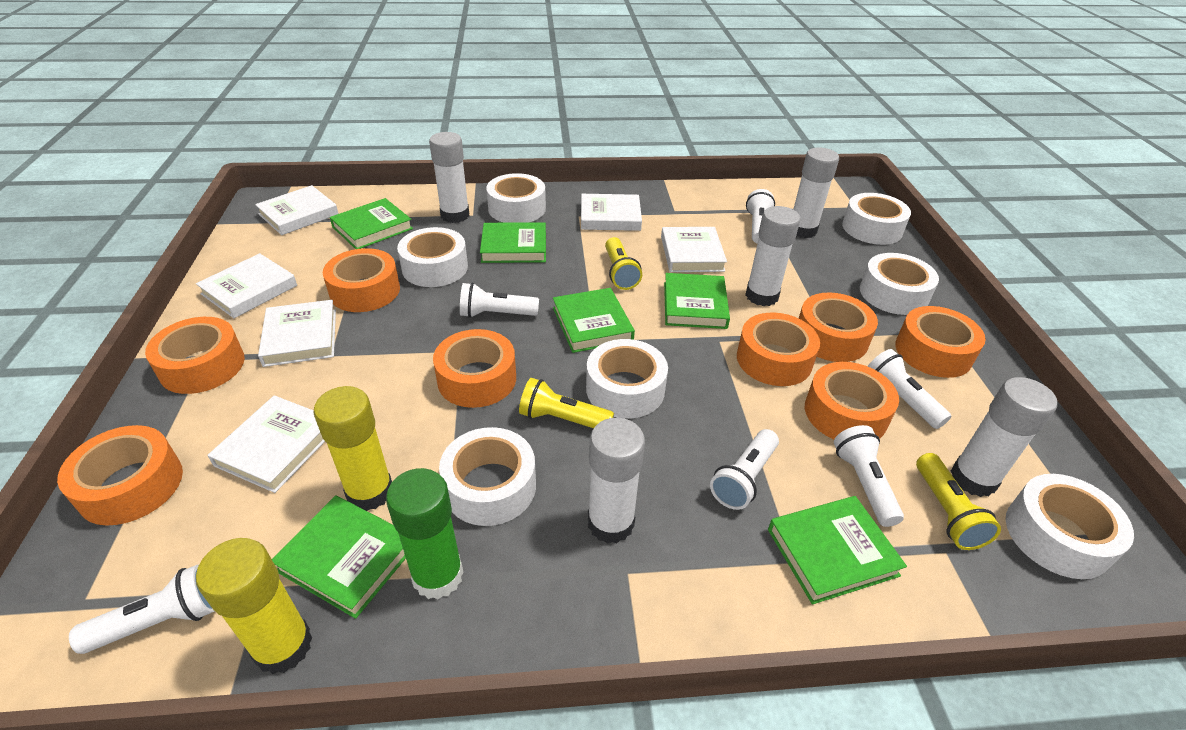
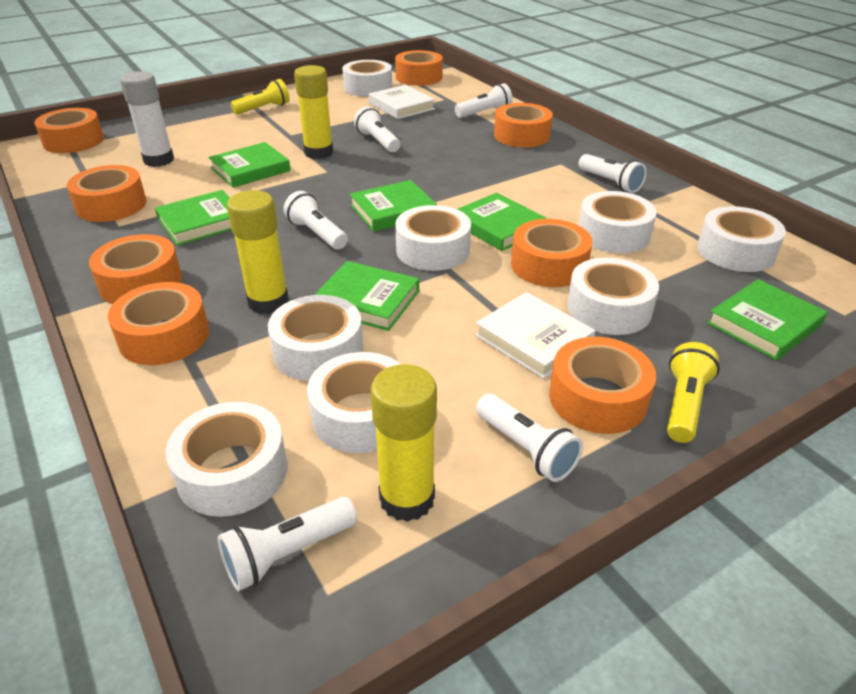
green glue stick: [386,468,464,599] = 1 -> none = 0
white book: [196,253,297,318] [207,395,325,493] [255,185,339,235] [258,300,336,367] [581,194,642,231] [661,227,727,272] = 6 -> [369,85,435,119] [475,292,595,379] = 2
white glue stick: [429,132,469,223] [588,418,645,544] [745,206,800,306] [793,147,839,238] [951,377,1057,497] = 5 -> [120,71,174,167] = 1
white tape: [397,227,468,287] [439,427,536,526] [486,173,546,223] [586,339,668,418] [842,193,911,245] [860,253,939,315] [1005,474,1134,579] = 7 -> [166,402,288,517] [268,295,363,381] [307,352,400,453] [342,60,392,97] [395,205,471,271] [567,258,659,335] [579,191,657,253] [697,206,786,272] = 8
yellow flashlight: [519,378,614,428] [605,237,642,290] [916,453,1001,550] = 3 -> [230,79,290,115] [667,342,720,443] = 2
yellow glue stick: [196,538,312,675] [313,386,392,511] = 2 -> [227,190,289,314] [294,65,333,159] [371,364,437,522] = 3

